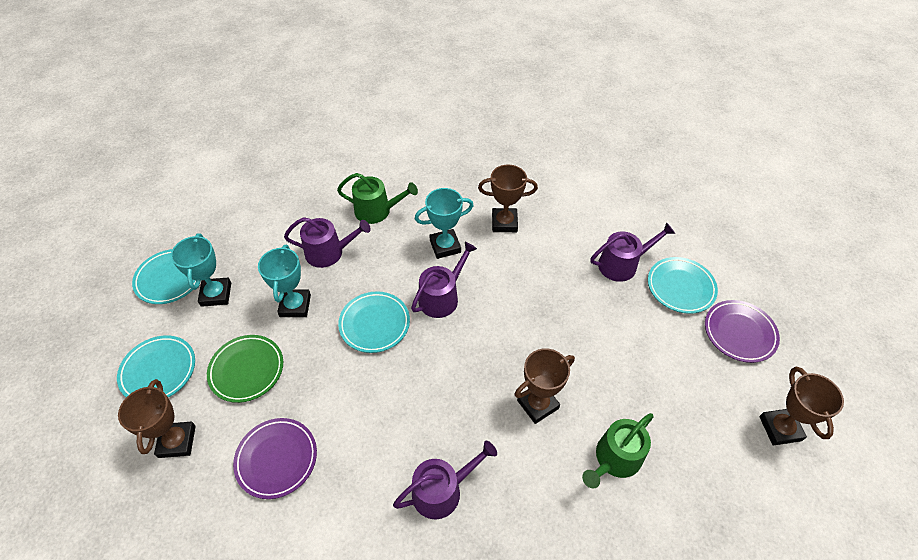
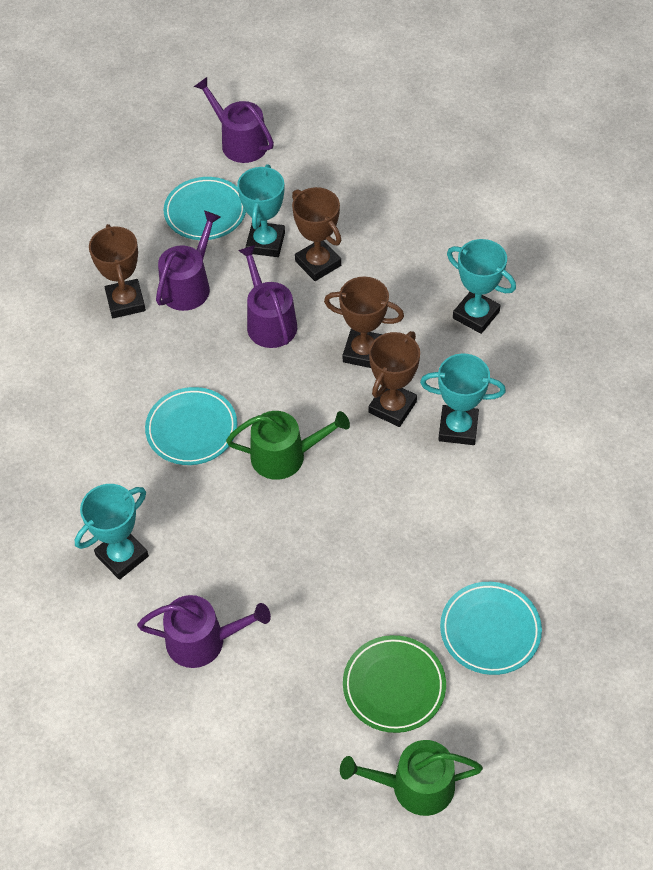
purple plate: [233,418,317,499] [705,300,780,363] = 2 -> none = 0
turquoise plate: [117,335,195,398] [132,249,196,304] [338,291,410,353] [648,257,718,314] = 4 -> [145,387,237,465] [164,177,246,240] [440,582,542,675] = 3
turquoise trophy: [171,234,231,307] [258,245,311,317] [415,188,474,259] = 3 -> [75,484,149,580] [237,164,285,257] [420,354,506,445] [447,239,516,334] = 4

